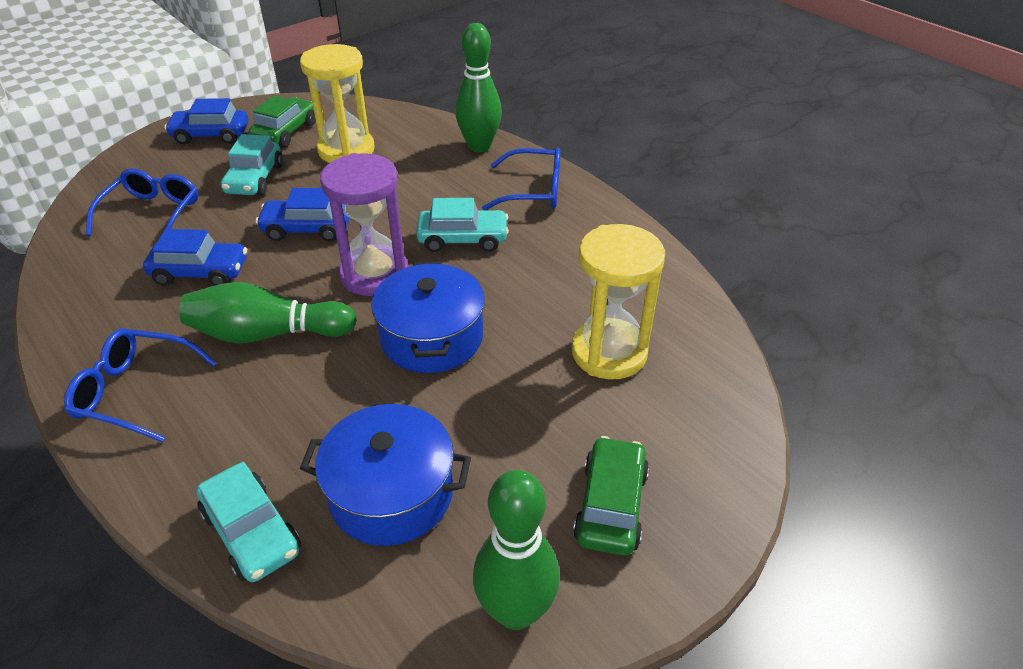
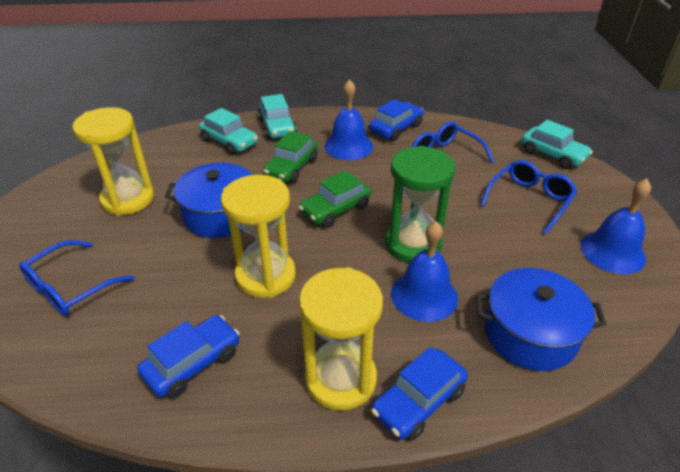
blue bell: none = 0 -> [324,79,373,160] [391,221,458,322] [581,179,651,274] = 3
green bowling pin: [179,282,357,343] [455,23,502,152] [473,470,560,630] = 3 -> none = 0
green hourglass: none = 0 -> [385,146,455,263] = 1
purple hourglass: [320,153,408,296] = 1 -> none = 0
yellow hourglass: [300,44,374,163] [571,224,665,380] = 2 -> [72,107,154,216] [221,175,296,298] [299,267,383,411] = 3

